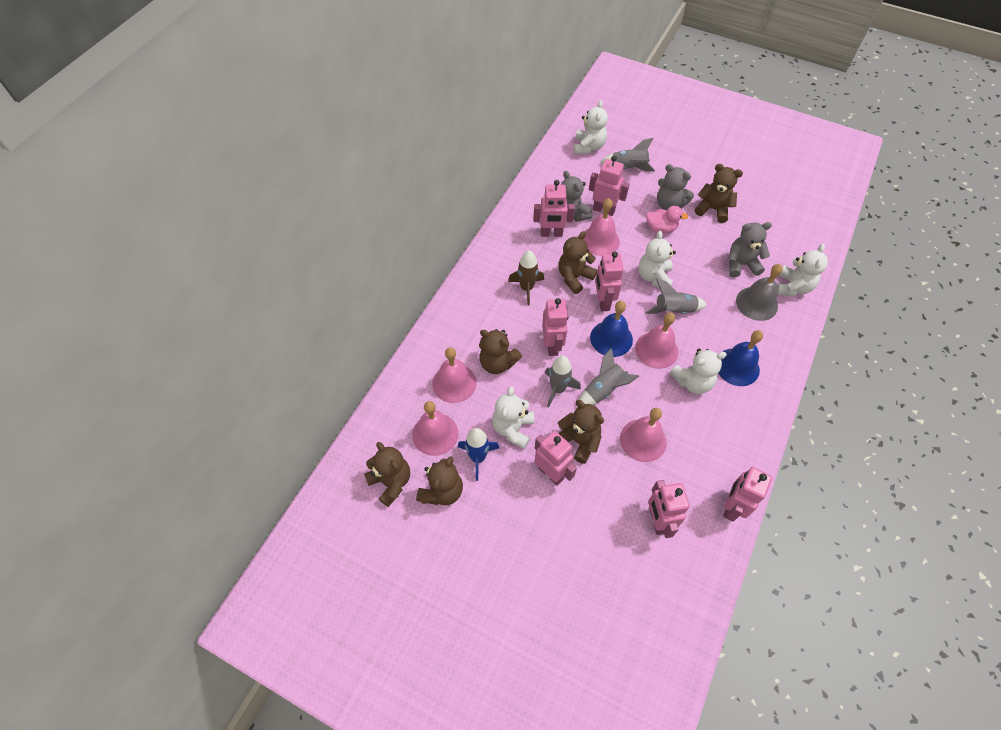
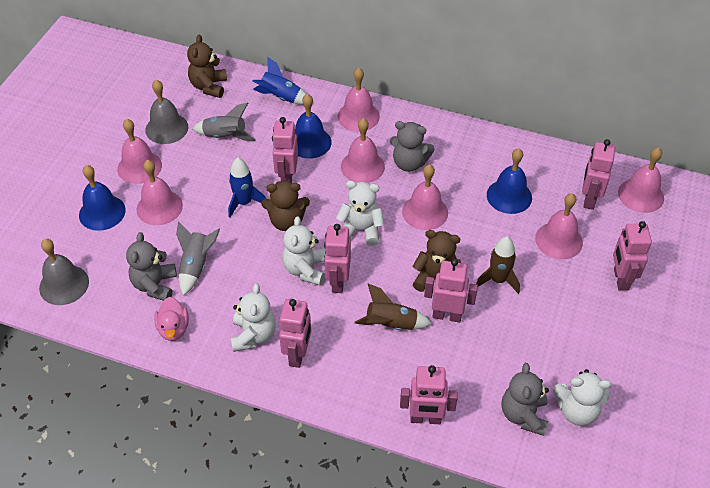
blue bell: [590,301,633,357] [718,330,763,386] = 2 -> [79,165,126,231] [295,94,332,158] [487,148,532,214] = 3
blue rocket: [458,428,499,481] = 1 -> [228,158,266,218] [253,57,306,105] = 2
brown rocket: [508,250,544,305] = 1 -> [355,284,432,330] [476,236,520,294] = 2
brown teddy bear: [364,442,410,507] [416,456,463,505] [479,329,522,374] [558,231,597,294] [558,400,604,464] [695,164,743,223] = 6 -> [187,34,227,98] [262,180,310,231] [412,230,461,292] = 3
grey bell: [736,264,783,321] = 1 -> [39,239,89,305] [145,80,189,144] = 2
grey rocket: [545,356,581,407] [579,348,639,405] [600,138,655,172] [645,279,707,314] = 4 -> [176,221,220,296] [192,102,256,141] = 2
pink bell: [412,401,458,456] [432,347,477,403] [584,198,620,256] [620,408,667,462] [635,312,678,369] = 5 -> [117,119,162,184] [136,160,183,225] [337,67,380,132] [341,118,385,183] [402,164,448,230] [535,193,583,259] [618,147,664,213] = 7
white teddy bear: [492,386,534,449] [574,100,608,154] [639,231,676,287] [670,349,727,394] [777,244,828,296] = 5 -> [231,283,276,352] [282,216,325,285] [336,181,384,246] [553,369,611,426] = 4

